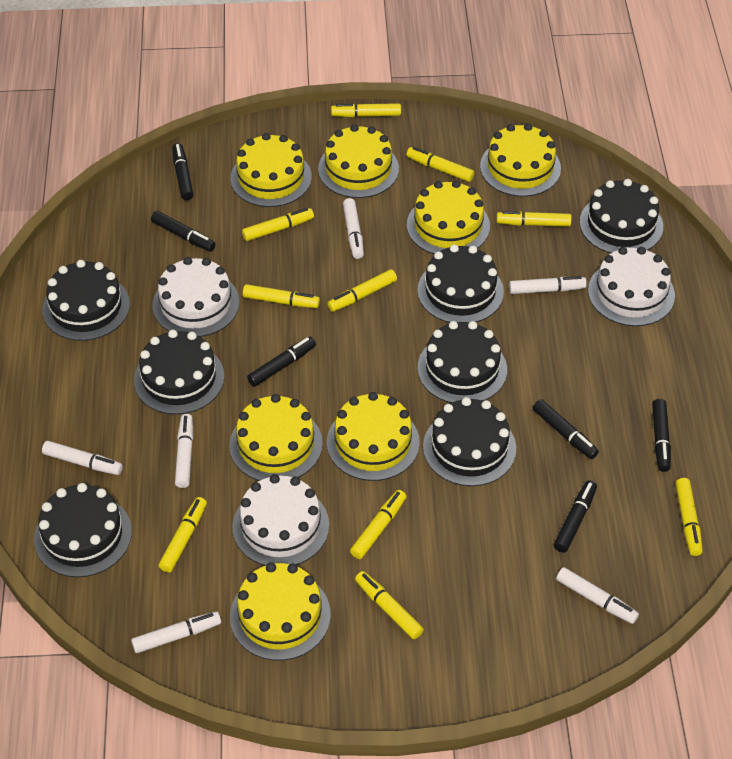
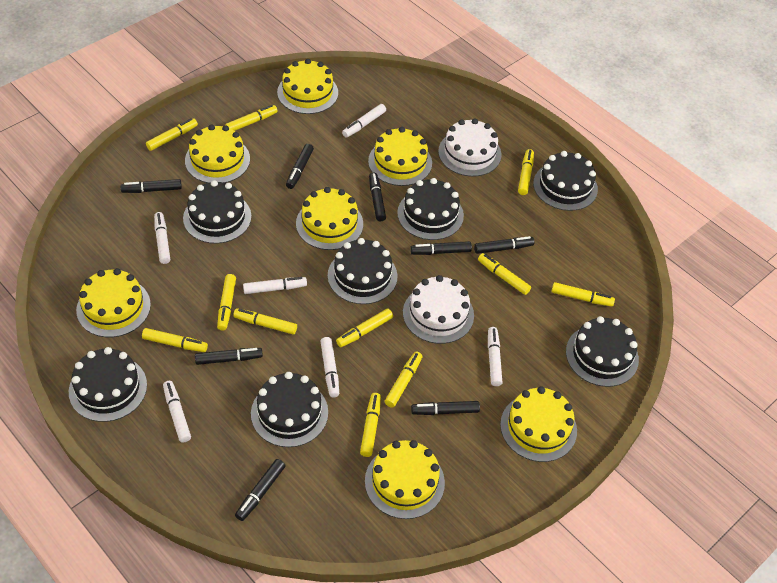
black marker: [151,211,216,252] [172,143,194,200] [247,337,316,387] [533,399,599,459] [554,480,597,553] [652,399,671,472] = 6 -> [120,179,182,193] [195,348,263,365] [235,459,286,521] [286,144,314,189] [369,173,386,222] [410,241,472,255] [411,401,480,415] [474,236,534,254] = 8
white cake: [152,257,239,337] [232,474,329,566] [588,247,675,326] = 3 -> [403,275,474,344] [438,119,501,177] = 2
yellow marker: [159,497,207,572] [242,208,314,241] [243,284,320,308] [327,269,397,312] [331,103,401,117] [350,490,406,559] [355,571,424,639] [406,147,474,182] [496,211,572,227] [675,478,703,556] = 10 -> [142,328,208,352] [146,118,198,151] [217,274,236,331] [225,105,278,131] [233,308,297,335] [336,309,393,347] [360,393,381,457] [385,351,422,408] [478,253,531,295] [518,149,534,195] [551,282,615,307] = 11

